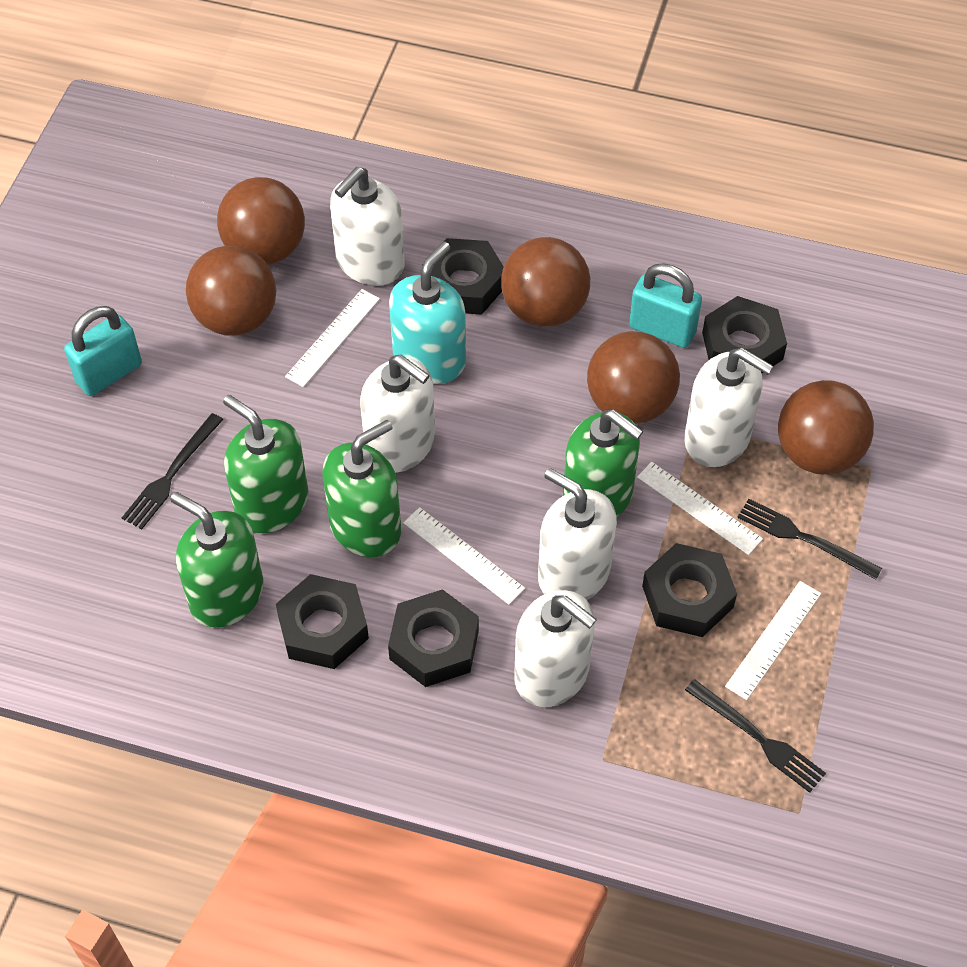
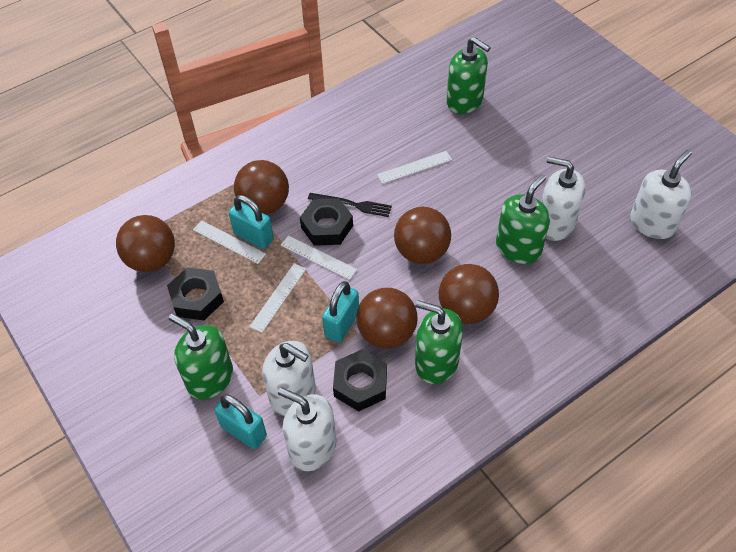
black fork: [122,413,223,529] [685,679,826,793] [737,499,882,580] = 3 -> [308,193,392,217] = 1
black nut: [276,574,369,669] [388,589,479,687] [431,238,504,315] [642,543,737,637] [702,296,787,373] = 5 -> [167,267,224,320] [300,198,353,246] [333,349,387,411] = 3
turquoise padlock: [64,306,142,396] [629,263,702,348] = 2 -> [214,394,267,449] [229,195,274,249] [322,281,359,343] = 3
turquoise soap dispenser: [389,241,466,384] = 1 -> none = 0
white soap dispenser: [330,167,404,286] [360,354,435,473] [514,590,597,707] [538,468,617,600] [684,348,773,467] = 5 -> [262,341,316,416] [278,388,337,471] [541,156,586,241] [630,150,692,239] = 4

